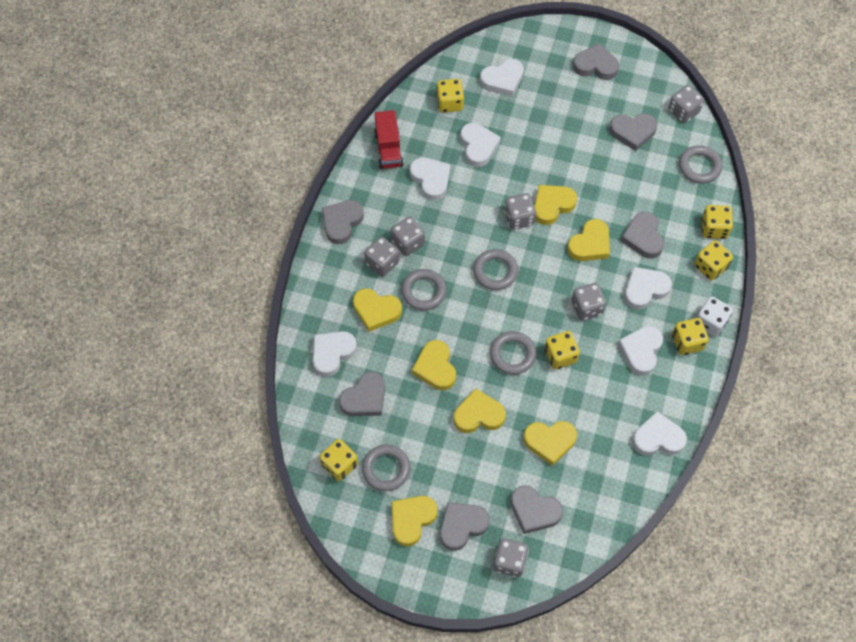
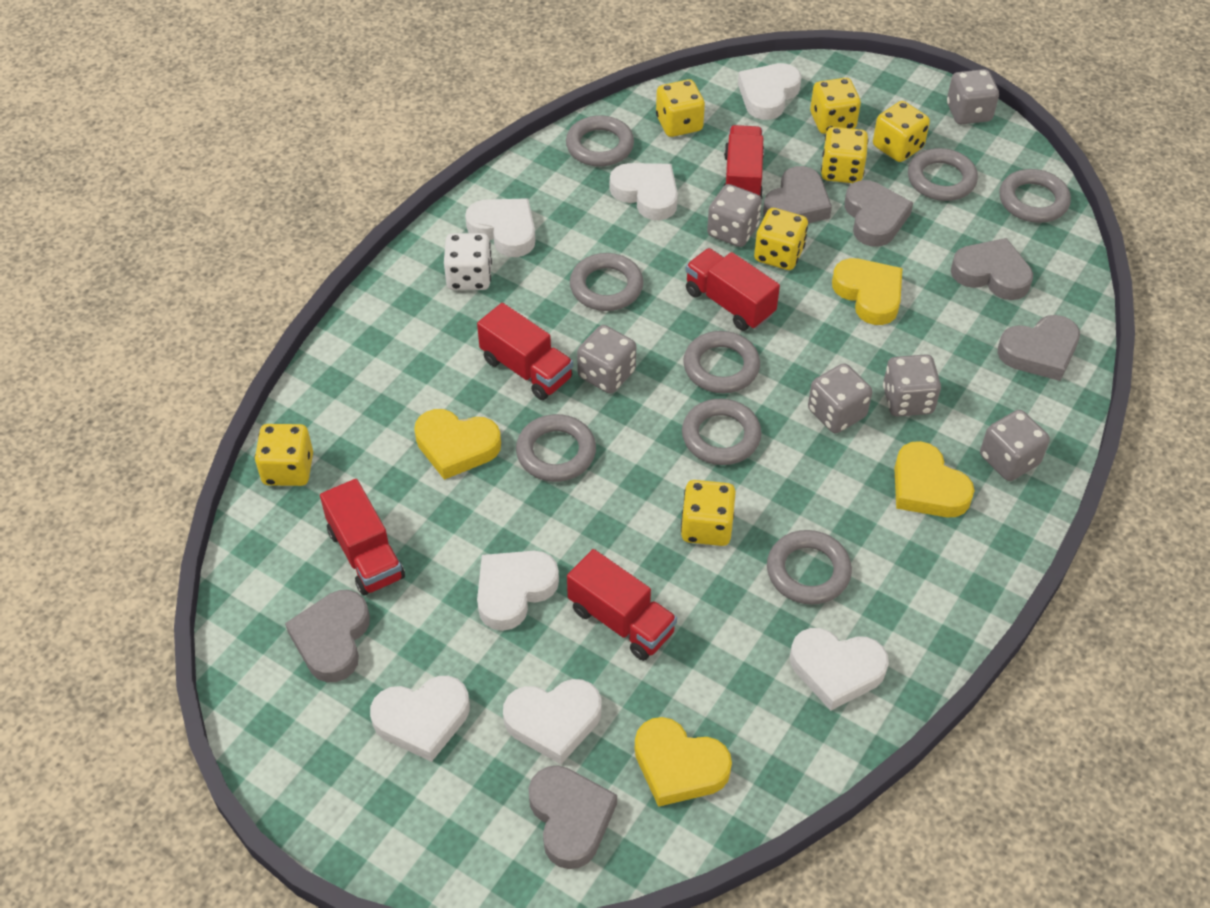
grey heart: [322,200,364,244] [339,371,385,416] [440,502,490,551] [510,485,563,534] [573,43,619,80] [610,113,657,151] [621,211,664,259] = 7 -> [285,590,370,682] [528,765,617,869] [763,166,832,223] [845,180,913,247] [951,238,1033,300] [997,315,1080,381] = 6
grey ring: [362,444,411,491] [401,269,447,311] [473,249,518,290] [490,331,537,375] [679,145,722,184] = 5 -> [516,414,596,482] [566,115,634,167] [570,253,644,311] [682,399,762,465] [683,331,760,393] [767,530,852,605] [908,148,978,201] [999,169,1071,223] = 8
red truck: [374,110,404,169] = 1 -> [320,479,405,596] [477,303,573,400] [567,549,677,661] [685,248,780,331] [723,125,764,199] = 5
yellow dice: [319,439,358,481] [436,79,464,113] [544,331,580,370] [672,318,709,355] [694,240,733,281] [701,205,733,239] = 6 -> [255,424,313,486] [656,79,705,137] [681,480,736,546] [754,208,808,270] [810,78,861,134] [821,127,868,183] [873,101,930,162] = 7
yellow heart: [353,289,402,332] [392,496,437,547] [412,340,456,390] [454,388,506,433] [524,421,577,466] [534,185,577,225] [567,219,610,261] = 7 -> [414,409,501,480] [635,717,732,807] [832,258,902,325] [894,441,974,517] = 4

